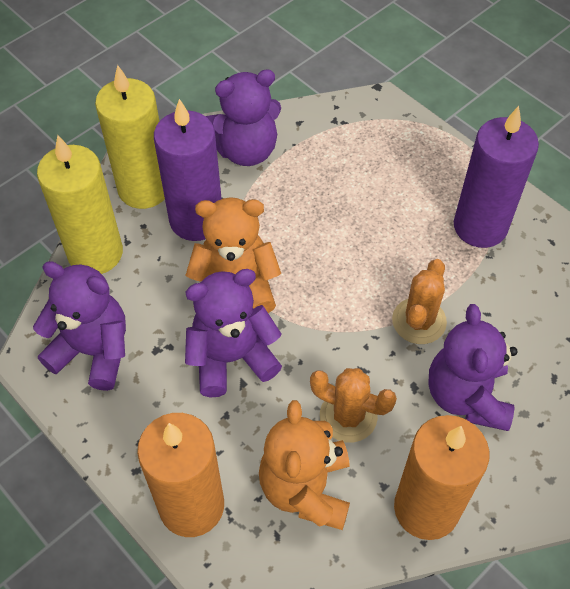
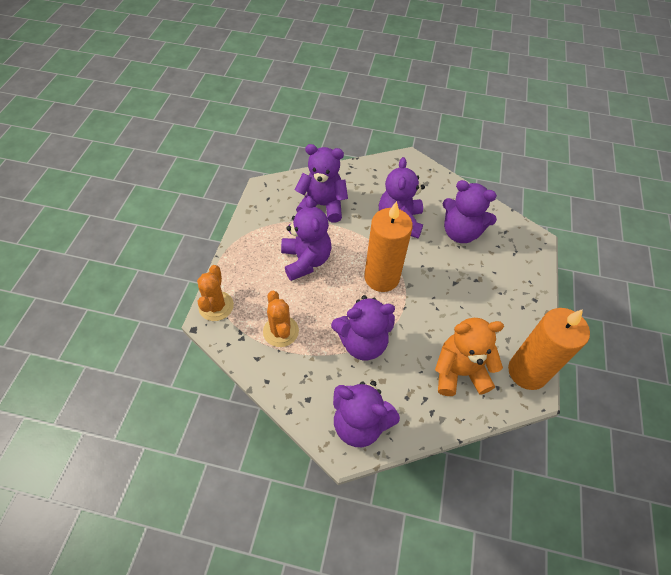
orange teddy bear: [185,197,281,313] [259,400,350,530] = 2 -> [435,318,504,396] = 1
purple candle: [154,99,222,241] [454,106,539,248] = 2 -> none = 0
purple teddy bear: [33,261,126,391] [185,269,282,397] [206,69,281,166] [428,304,518,431] = 4 -> [281,196,331,281] [295,144,348,223] [331,295,395,360] [333,381,400,447] [379,157,425,239] [443,180,497,243] = 6
yellow candle: [37,135,123,274] [95,65,165,209] = 2 -> none = 0

